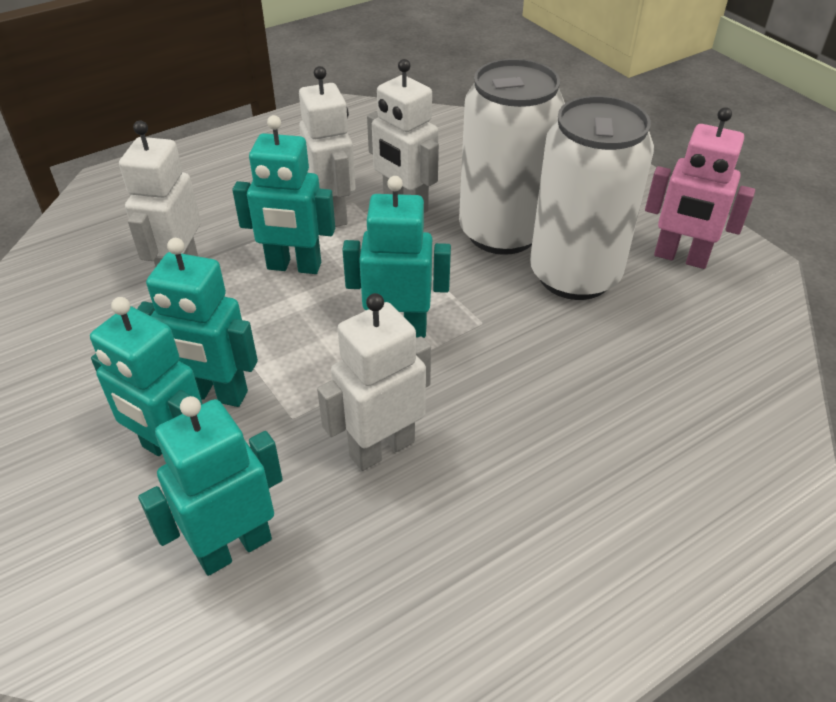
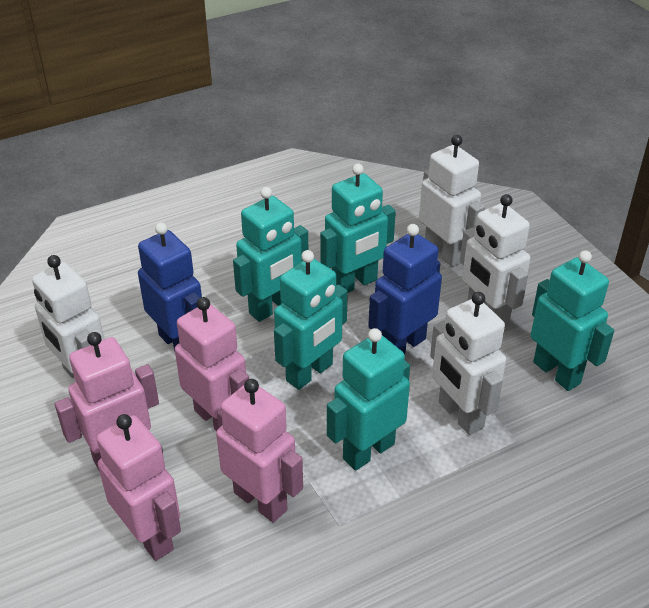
blue robot: none = 0 -> [138,222,202,352] [368,224,442,354] = 2
pink robot: [645,107,755,269] = 1 -> [55,332,159,470] [97,414,181,561] [175,297,249,431] [216,379,303,523] = 4
white can: [459,58,565,255] [530,96,654,300] = 2 -> none = 0

